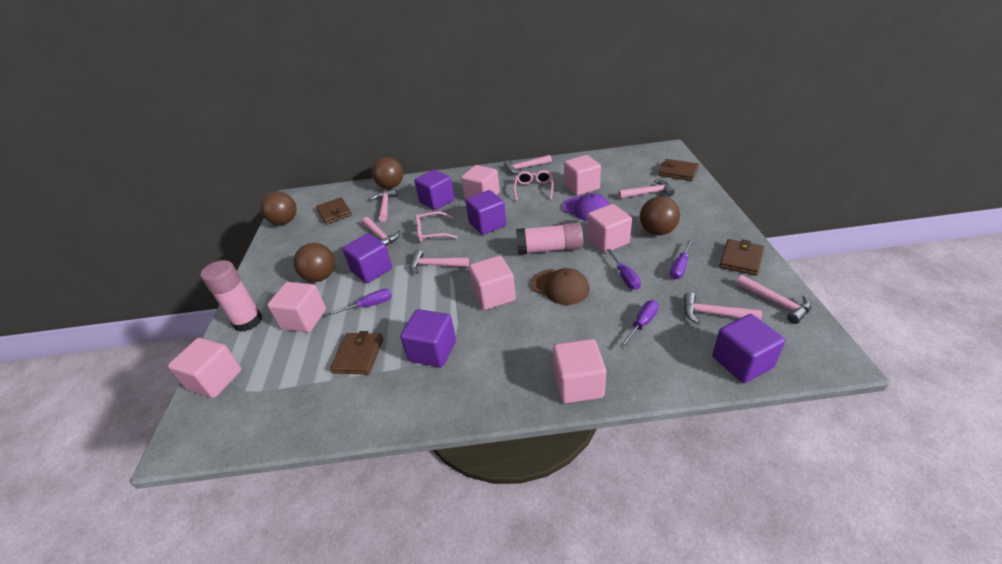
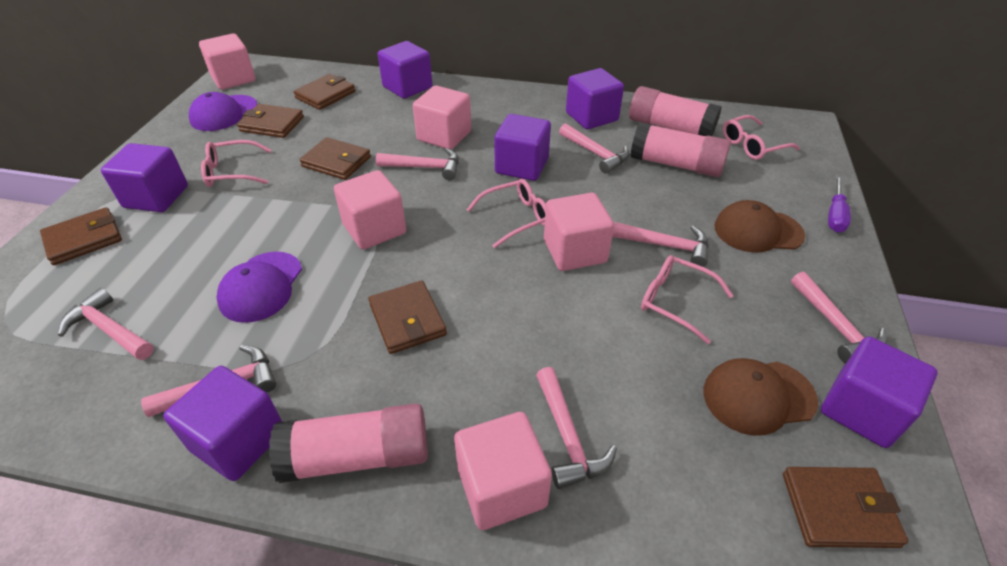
brown ball: [260,191,297,225] [293,243,335,282] [372,157,403,189] [640,196,680,235] = 4 -> none = 0
brown cap: [531,268,590,305] = 1 -> [703,358,818,436] [714,200,805,253] = 2
brown wallet: [316,197,352,224] [330,331,383,375] [659,159,699,181] [719,239,764,276] = 4 -> [40,207,122,265] [237,104,304,138] [293,74,355,110] [299,137,371,180] [369,280,447,354] [783,467,908,548] = 6
pink cube: [168,338,241,398] [267,282,326,332] [461,165,500,200] [469,256,516,310] [553,339,606,403] [564,155,601,196] [587,204,632,253] = 7 -> [199,33,256,90] [334,170,406,250] [413,86,471,150] [454,412,552,530] [544,193,614,271] = 5
pink glasses: [416,212,457,242] [514,170,553,201] = 2 -> [201,140,271,187] [467,179,546,248] [641,255,734,344] [723,115,800,160] = 4
pink glue stick: [200,260,262,332] [516,223,583,255] = 2 -> [269,403,428,483] [629,86,722,136] [630,122,731,177] = 3
purple cap: [562,193,610,221] = 1 -> [189,92,257,131] [217,252,302,323] = 2
purple cube: [342,233,392,283] [400,309,456,367] [414,169,454,210] [465,190,506,235] [712,314,785,383] = 5 -> [101,143,188,212] [163,366,282,481] [378,41,432,99] [494,114,551,181] [566,68,624,129] [821,336,938,448] = 6
purple screwdriver: [327,289,392,316] [607,249,641,290] [619,300,659,348] [670,239,693,279] = 4 -> [828,175,851,232] = 1

